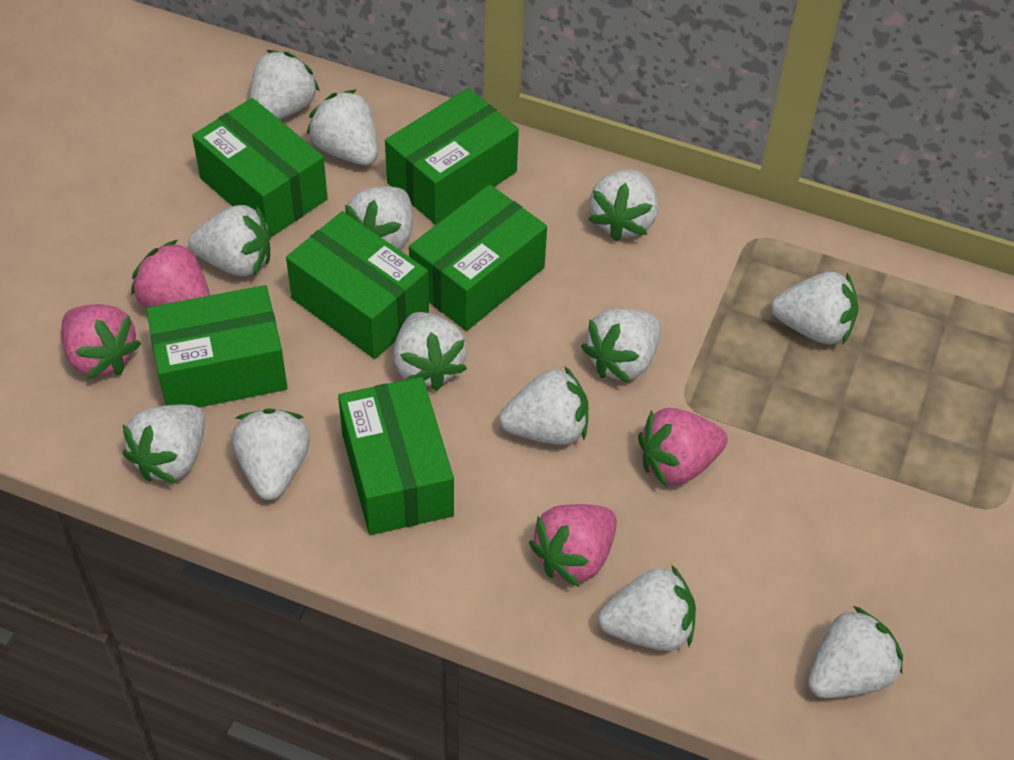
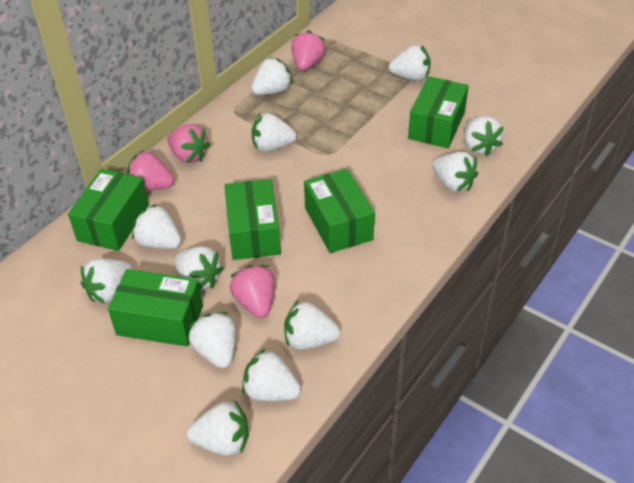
green box: [146,285,287,407] [192,98,328,237] [286,211,429,359] [338,377,454,535] [385,88,519,225] [409,184,547,331] = 6 -> [68,169,149,251] [108,269,203,347] [224,179,281,260] [304,169,375,253] [408,76,469,148] = 5
white strawberry: [122,405,205,483] [188,205,271,276] [232,408,310,500] [249,50,320,120] [307,90,378,165] [345,186,413,250] [393,312,467,390] [499,367,588,445] [581,309,661,383] [588,170,658,242] [598,565,696,651] [771,272,858,344] [808,606,903,698] = 13 -> [81,258,133,304] [132,204,182,249] [174,246,224,290] [187,401,249,456] [189,312,236,369] [242,348,301,401] [251,57,293,95] [251,113,297,152] [284,301,340,350] [389,45,431,81] [432,152,478,192] [465,116,504,157] = 12

